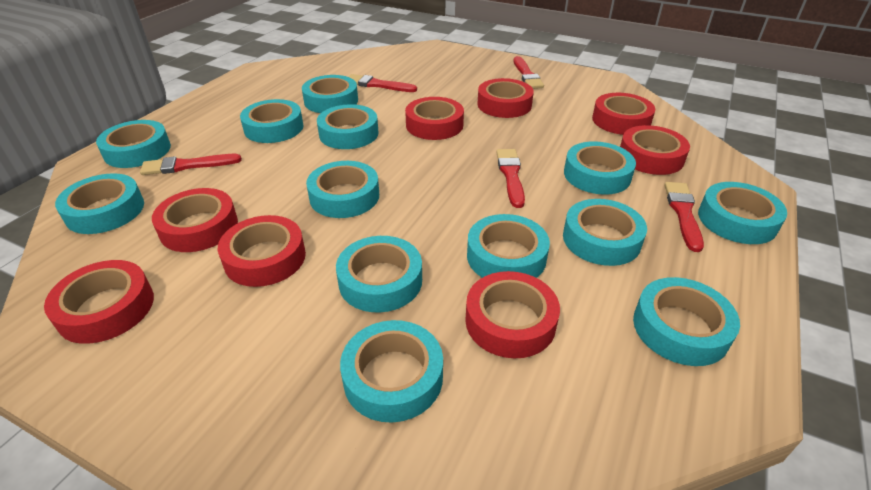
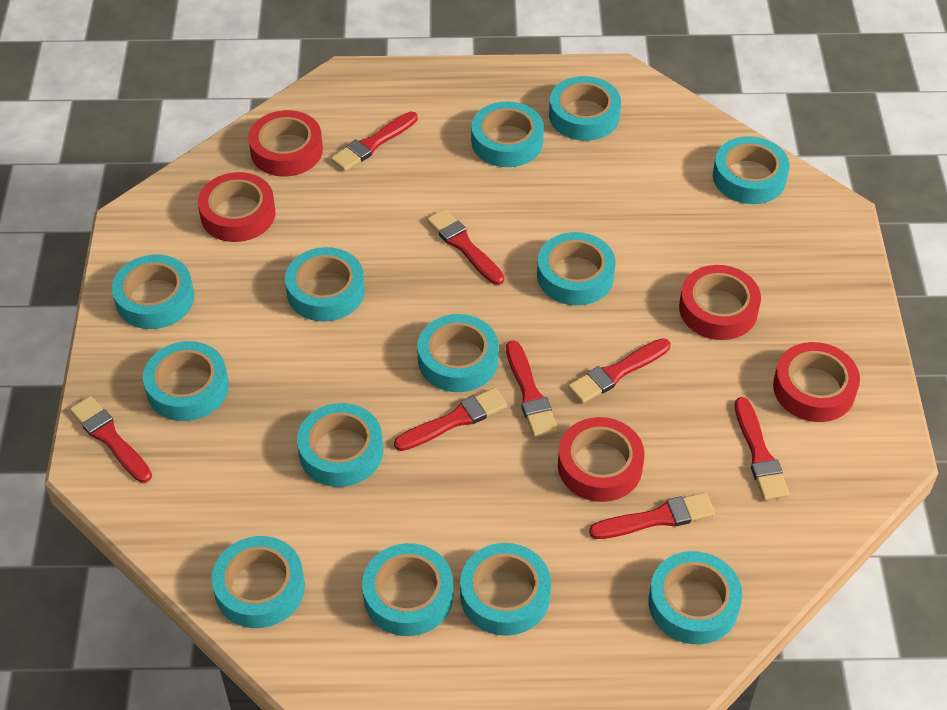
red brush: [140,154,242,175] [348,74,417,92] [496,149,525,208] [514,56,544,89] [664,182,704,252] = 5 -> [70,396,152,483] [330,112,418,171] [394,387,507,451] [427,209,504,285] [506,340,558,437] [568,338,670,403] [589,492,715,539] [735,397,789,501] = 8
red tape: [44,260,154,344] [152,188,238,252] [218,215,306,287] [405,97,464,140] [465,271,560,358] [477,78,534,118] [592,93,655,135] [620,125,690,175] = 8 -> [198,172,276,242] [248,110,323,176] [558,417,645,502] [679,265,761,340] [773,342,860,422] = 5

